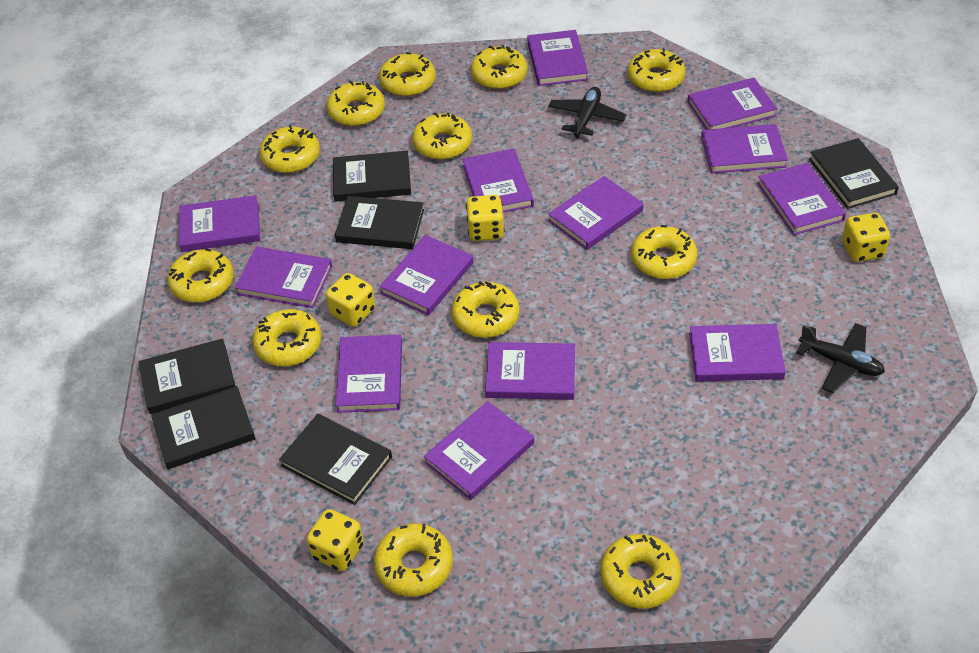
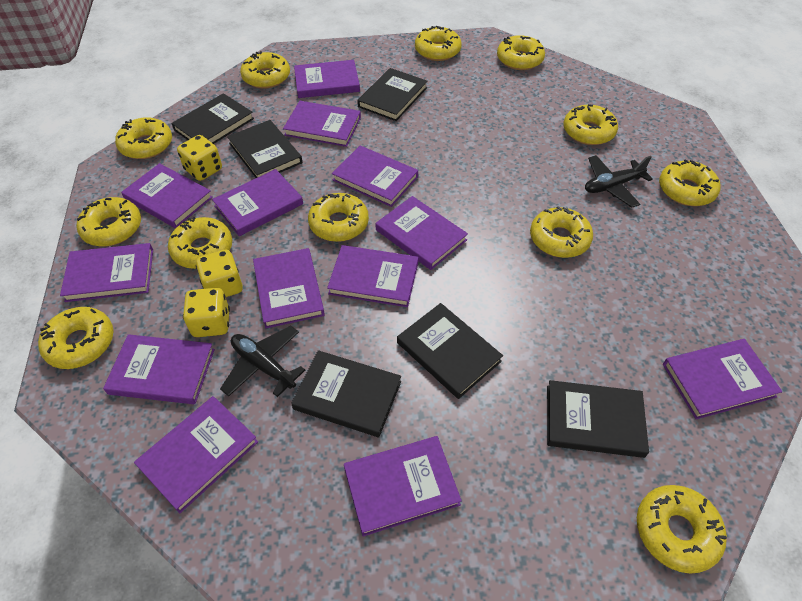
yellow dice: [307,509,364,571] [326,273,375,327] [466,195,505,241] [842,213,890,262] = 4 -> [177,135,222,181] [183,288,230,337] [196,249,243,297] = 3

